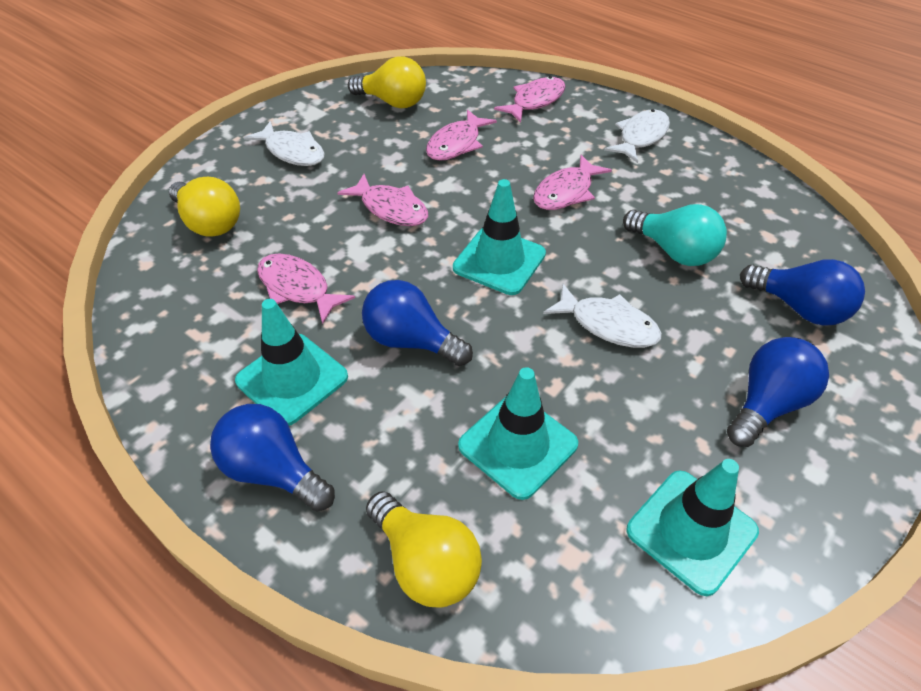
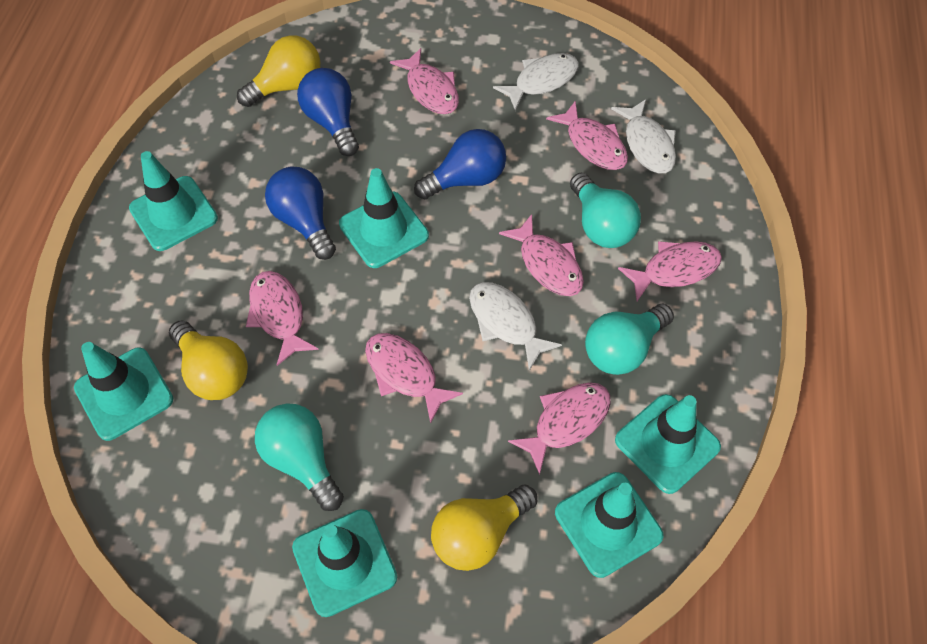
blue light bulb: [210,404,335,512] [362,280,473,366] [727,337,829,447] [740,259,865,326] = 4 -> [265,167,336,260] [297,68,359,156] [414,129,506,199] = 3
pink fish: [257,253,355,324] [337,174,428,226] [426,109,497,161] [494,76,566,123] [533,155,612,210] = 5 -> [246,271,319,366] [365,333,463,424] [390,48,459,114] [499,214,584,296] [508,382,611,475] [546,101,628,170] [618,241,722,301] = 7
turquoise light bulb: [623,204,727,266] = 1 -> [255,403,344,511] [570,173,641,248] [585,304,674,375] = 3
turquoise traffic cone: [235,299,348,426] [453,179,546,295] [458,367,578,500] [627,459,759,596] = 4 -> [74,342,173,441] [129,151,218,251] [292,509,397,617] [339,168,429,268] [555,472,663,578] [615,394,721,494] = 6

